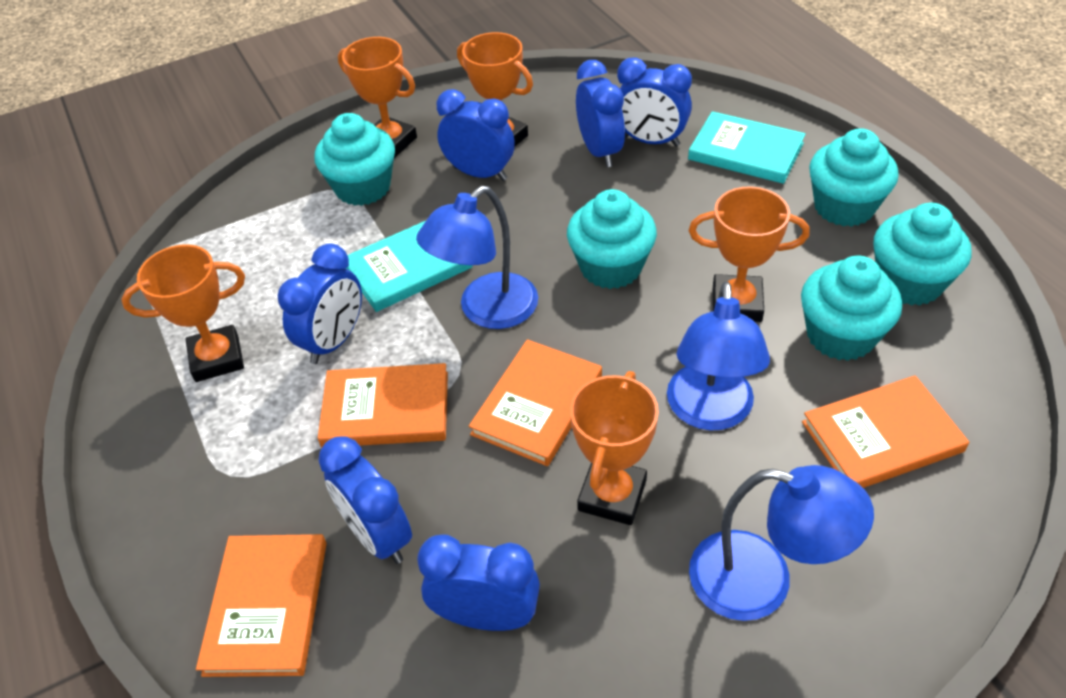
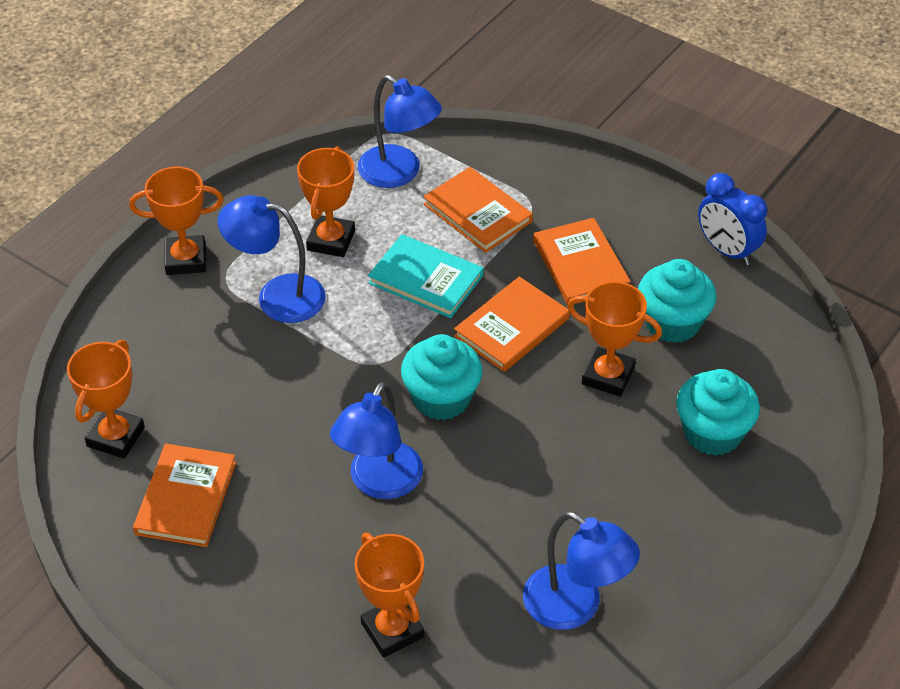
blue clock: [278,244,362,364] [318,436,412,564] [417,535,540,631] [437,89,515,181] [576,60,625,167] [617,57,692,147] = 6 -> [698,173,767,265] = 1
blue lamp: [416,186,538,329] [667,281,770,431] [689,465,874,621] = 3 -> [218,195,326,323] [330,382,423,499] [358,75,442,188] [523,511,640,630] = 4
turquoise book: [345,221,473,312] [688,111,806,184] = 2 -> [368,234,483,318] = 1
turquoise cupcake: [315,113,395,206] [567,189,657,289] [801,256,902,361] [809,128,899,227] [874,203,972,306] = 5 -> [401,334,483,420] [638,259,716,343] [676,369,760,456] = 3

